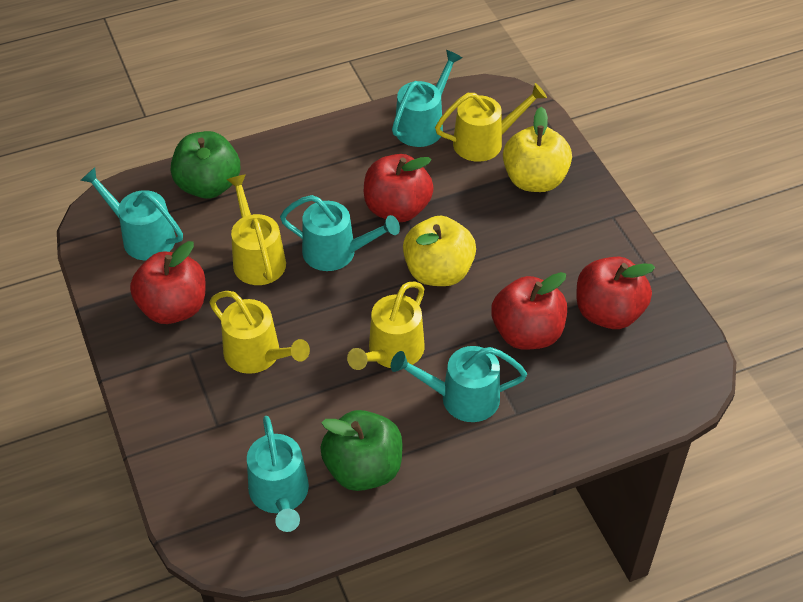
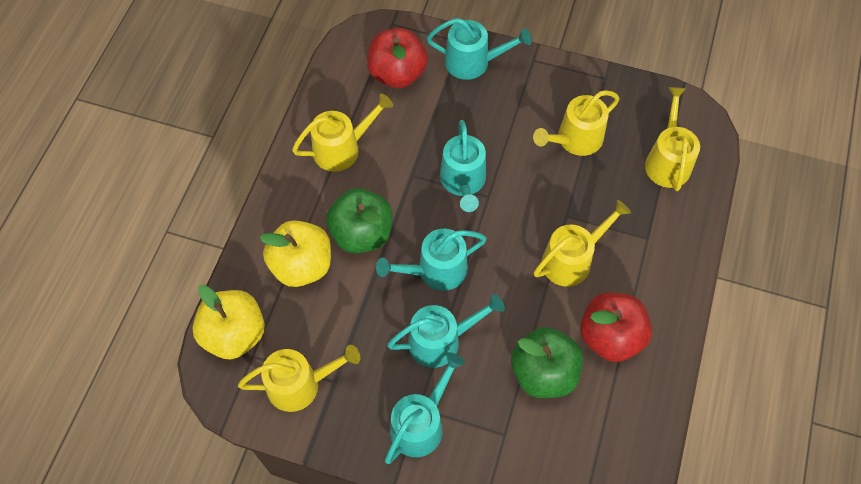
red apple: [130,241,206,324] [364,154,434,222] [491,272,567,350] [576,257,655,329] = 4 -> [367,28,428,88] [580,293,652,362] = 2
yellow watering can: [209,291,310,374] [226,174,286,285] [347,281,425,370] [435,83,547,162] = 4 -> [238,345,361,412] [292,93,393,172] [533,90,620,156] [534,200,631,287] [645,87,700,191] = 5

